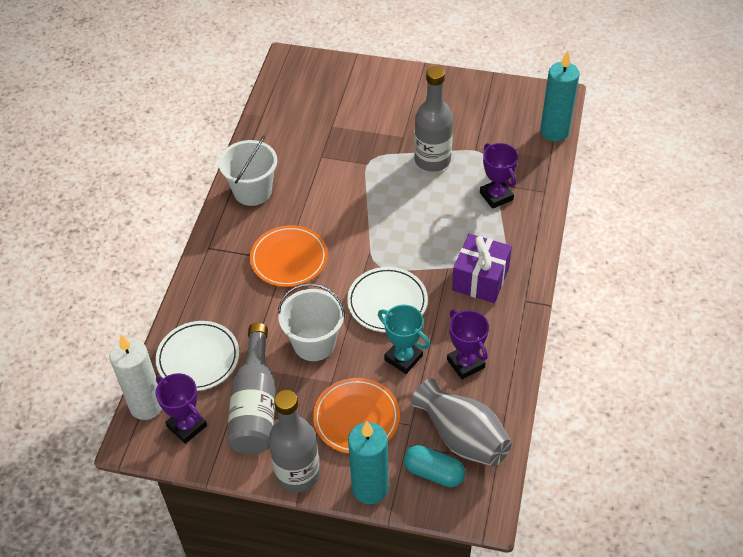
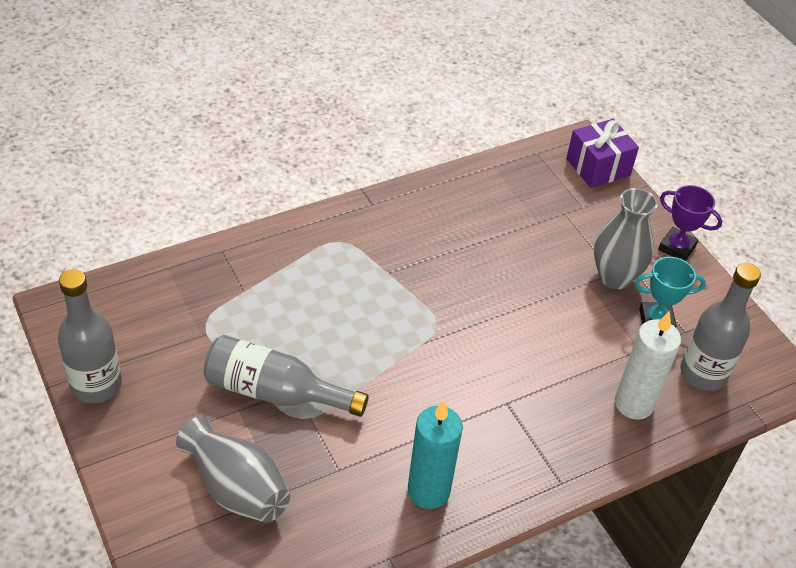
grey vase: [411,378,512,467] = 1 -> [176,416,290,523] [594,188,658,289] = 2
orange plate: [250,225,328,287] [313,378,400,454] = 2 -> none = 0
purple trophy: [155,373,207,444] [447,310,489,379] [480,143,518,209] = 3 -> [658,185,722,261] = 1
turquoise candle: [348,421,389,504] [541,51,580,142] = 2 -> [408,400,463,509] = 1
turquoise capsule: [404,445,465,488] = 1 -> none = 0
white bucket: [219,136,277,206] [278,283,345,361] = 2 -> none = 0
white plate: [156,321,239,391] [347,267,428,333] = 2 -> none = 0

